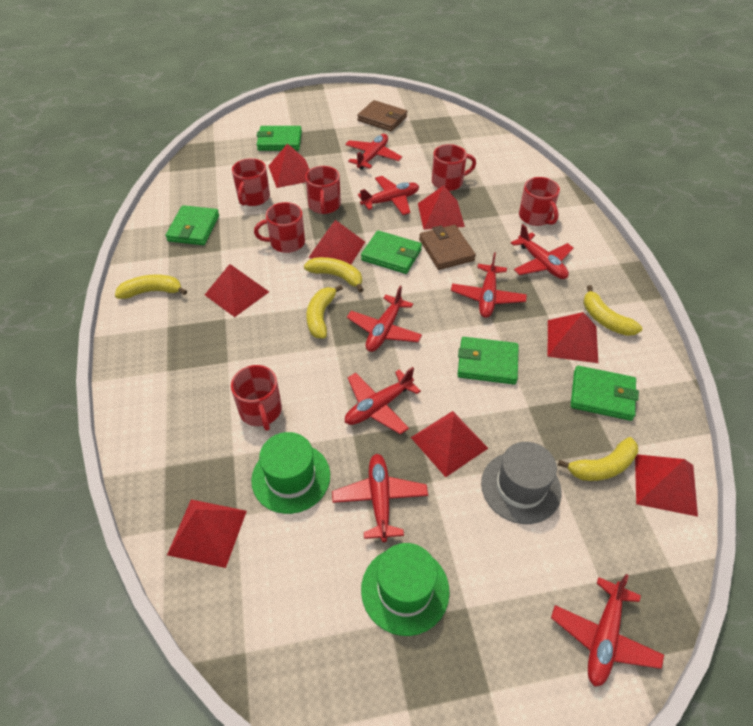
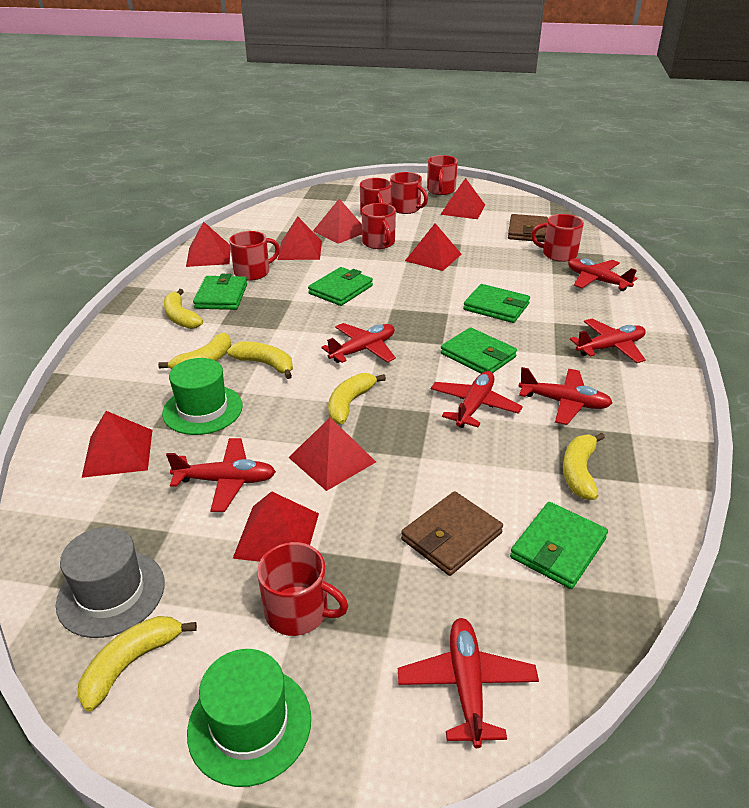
red mug: [231,365,282,431] [232,158,270,206] [254,202,305,253] [305,166,341,214] [432,144,476,191] [519,177,560,226] = 6 -> [229,231,280,281] [257,542,348,636] [360,178,392,216] [361,203,396,249] [390,172,428,214] [427,155,458,195] [531,214,584,262] = 7
red plane: [332,454,428,542] [345,134,402,170] [345,367,421,435] [347,286,422,352] [358,176,419,215] [451,252,527,318] [511,224,574,279] [551,574,664,687] = 8 -> [166,438,276,512] [321,323,396,363] [398,618,539,748] [431,371,523,428] [518,367,613,425] [568,258,637,291] [570,318,646,363] = 7
yellow banana: [115,274,187,299] [304,257,363,292] [306,285,343,339] [558,437,638,481] [583,285,642,336] = 5 -> [78,616,197,712] [158,333,231,369] [164,289,203,329] [227,341,293,379] [328,373,386,424] [563,433,605,500] = 6

